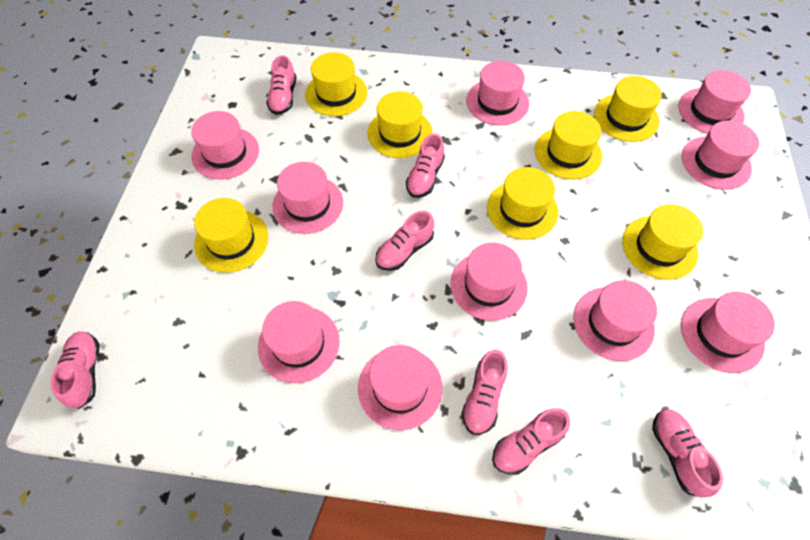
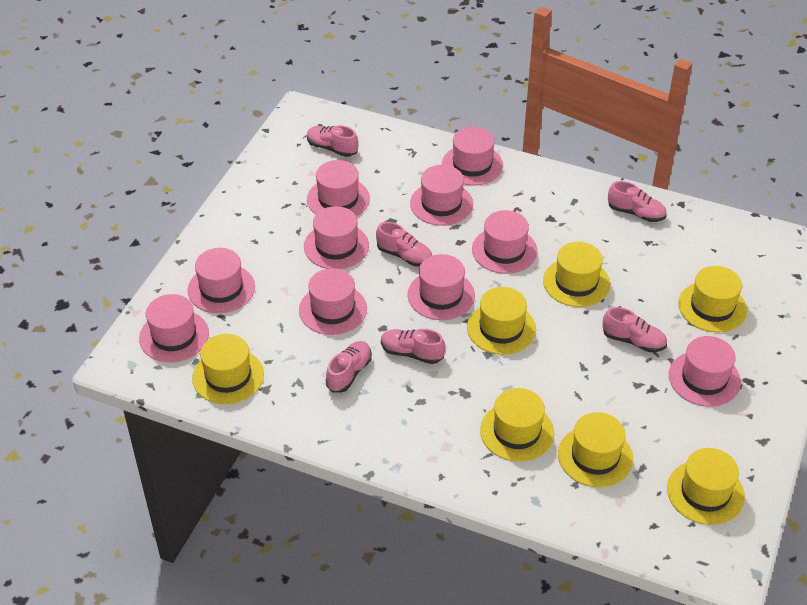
pink shoe: [51,331,100,409] [266,55,297,115] [375,211,434,271] [406,134,445,198] [461,350,508,435] [492,408,570,475] [652,409,723,497] = 7 -> [307,125,359,157] [326,341,372,393] [376,222,432,267] [381,329,445,364] [602,307,667,352] [608,181,667,222] = 6

